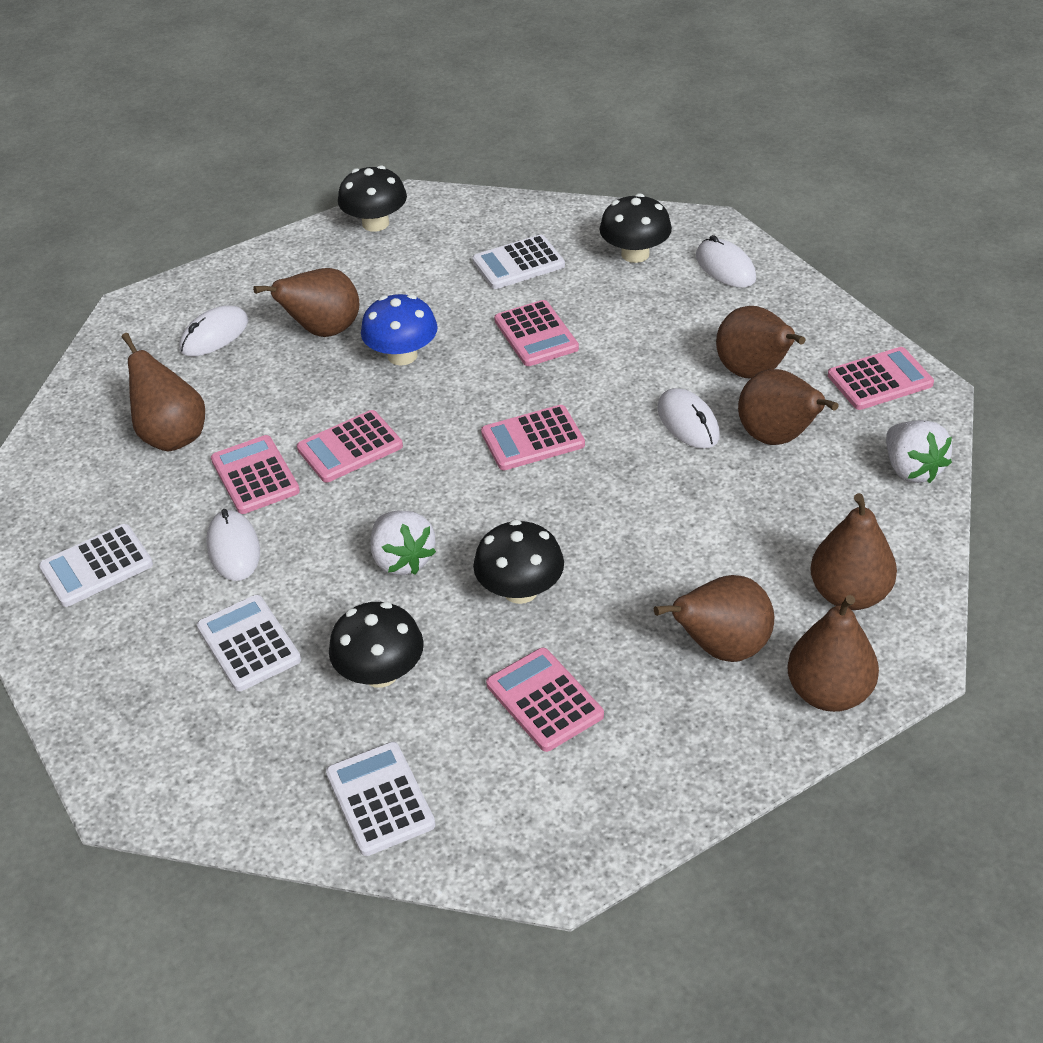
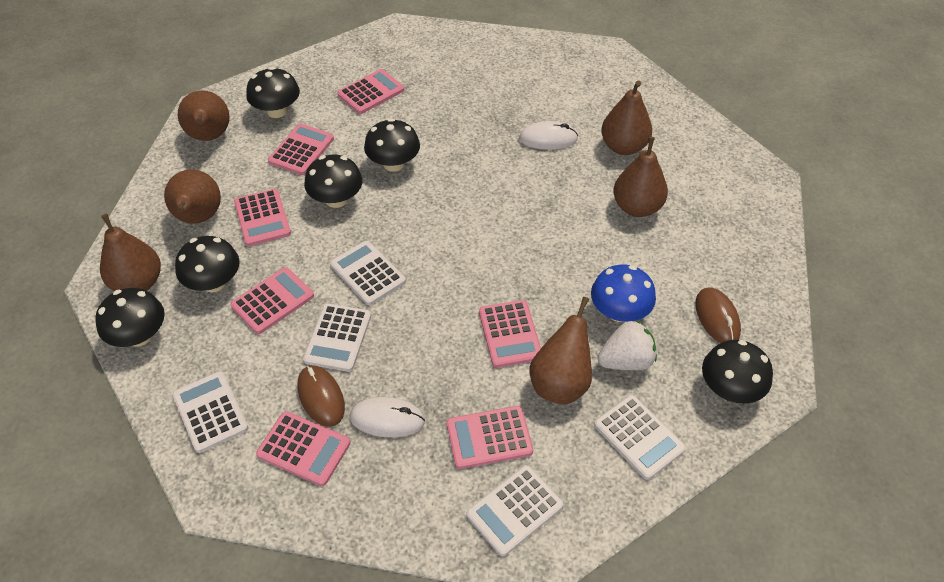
black mushroom: [329,602,424,688] [338,165,407,232] [473,520,564,604] [600,193,672,263] = 4 -> [95,288,165,347] [175,236,239,293] [246,67,300,118] [304,155,363,208] [364,118,420,172] [702,340,773,404] = 6
brown mouse: none = 0 -> [298,365,345,427] [695,288,741,343] = 2
brown pear: [121,333,205,451] [253,268,359,337] [654,575,774,662] [716,306,805,378] [738,369,838,445] [787,595,879,712] [810,493,897,610] = 7 -> [100,214,161,291] [164,169,221,224] [178,91,229,141] [529,297,592,405] [601,80,652,155] [613,137,668,217] = 6
pink calculator: [211,435,300,514] [297,410,403,483] [481,405,585,470] [486,648,604,752] [494,300,579,366] [828,347,934,410] = 6 -> [231,267,314,334] [234,189,291,246] [256,411,351,486] [268,124,334,175] [337,69,404,114] [447,406,533,469] [479,300,541,368] = 7
white calculator: [39,524,153,607] [197,595,301,691] [326,742,436,856] [472,235,565,289] = 4 -> [172,371,248,453] [303,304,371,372] [330,241,406,305] [467,465,563,556] [594,395,686,480] = 5
white mouse: [180,305,248,356] [206,509,260,581] [657,388,720,449] [696,235,756,288] = 4 -> [350,397,425,437] [519,121,578,150] = 2
white strawberry: [370,511,436,575] [886,420,952,483] = 2 -> [598,320,657,370] = 1

